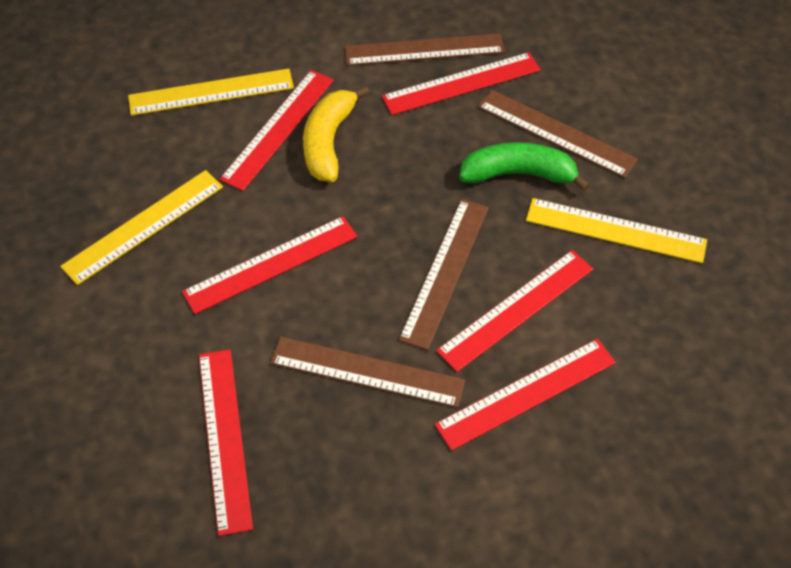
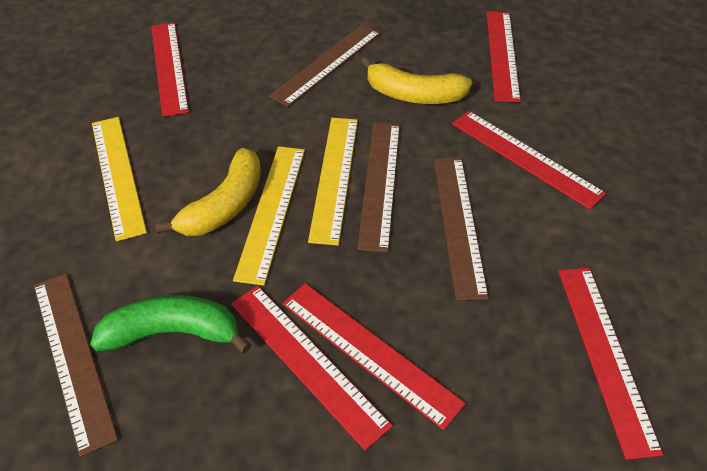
yellow banana: [303,86,369,182] = 1 -> [155,148,261,236] [361,57,472,104] = 2

